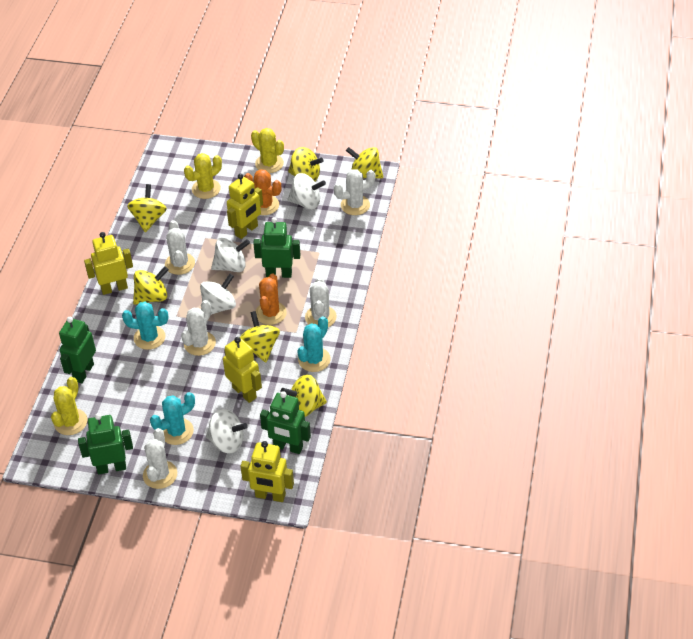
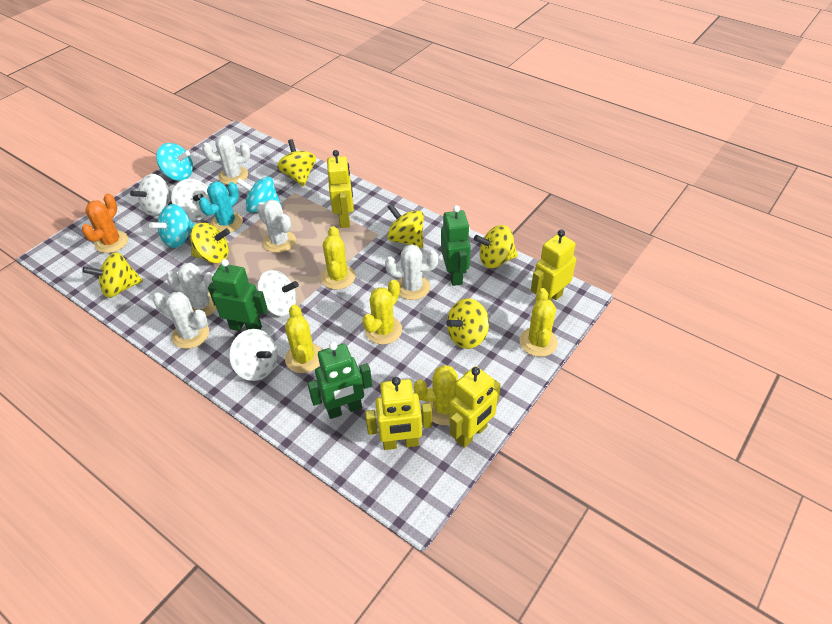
green robot: [59,317,96,383] [78,413,133,474] [253,217,301,278] [260,391,311,454] = 4 -> [208,259,268,331] [307,342,372,419] [441,205,471,286] = 3
orange cactus: [244,169,281,215] [256,273,287,325] = 2 -> [82,194,128,253] = 1
turquoise cactus: [122,302,168,350] [150,392,195,445] [297,316,331,372] = 3 -> [199,181,243,233] = 1
turquoise spinning top: none = 0 -> [149,204,195,248] [156,143,193,181] [236,176,282,213] = 3
yellow cactus: [51,377,87,435] [184,153,222,199] [251,128,284,173] = 3 -> [285,304,322,373] [321,226,356,290] [362,279,402,345] [414,365,468,425] [520,288,558,357] = 5

